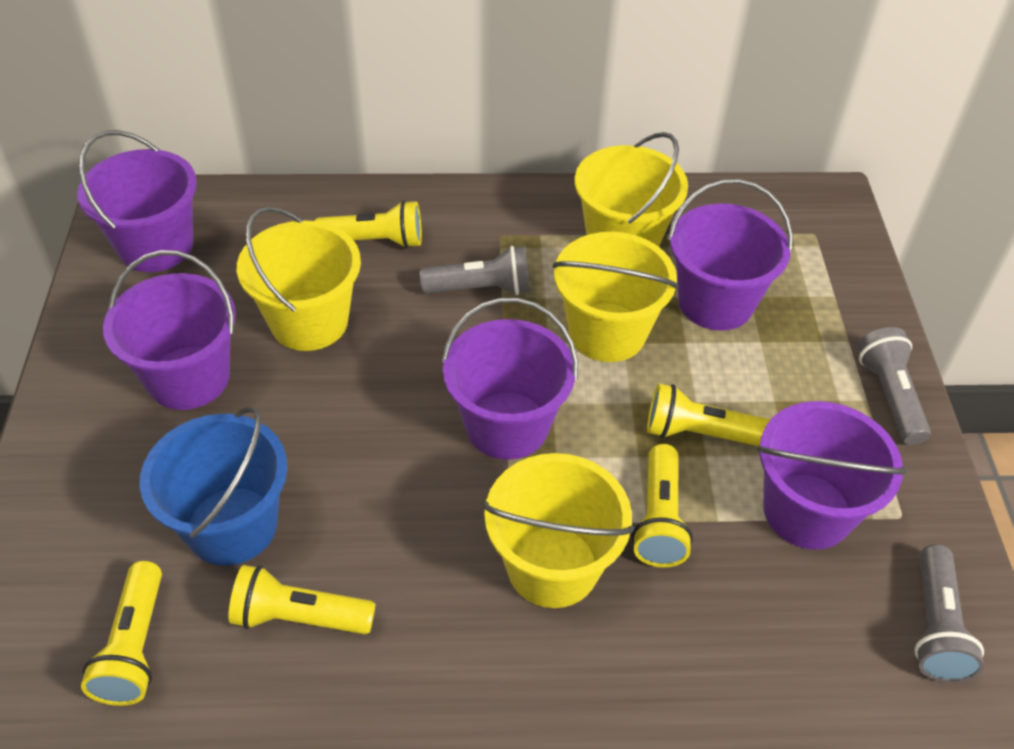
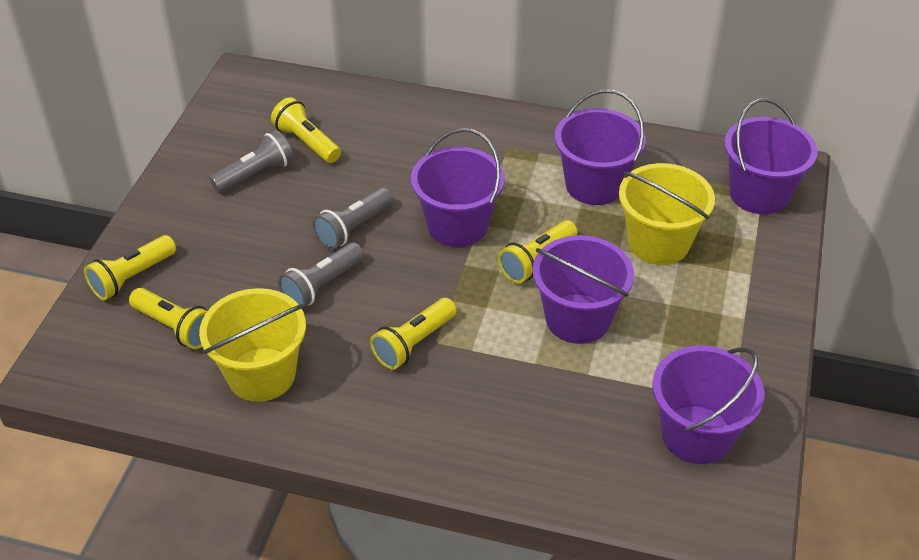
blue bucket: [139,406,287,566] = 1 -> none = 0
yellow bucket: [237,207,361,351] [483,453,634,608] [553,232,679,362] [575,132,688,247] = 4 -> [199,288,306,402] [619,163,715,265] = 2

